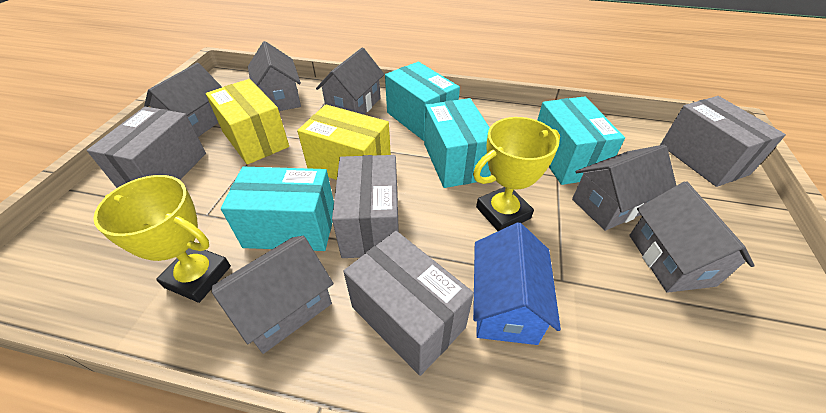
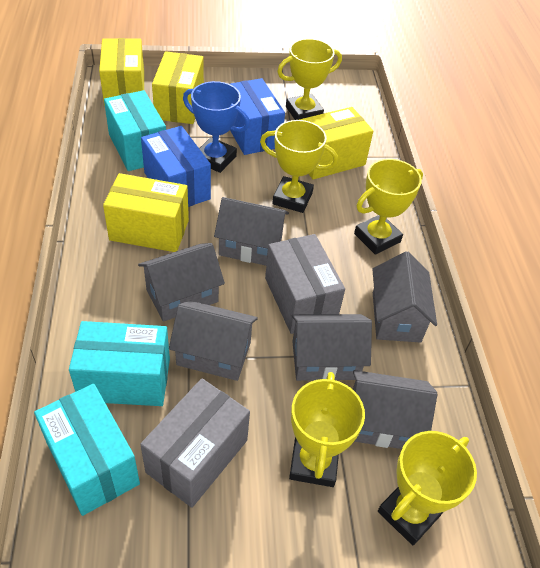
blue box: none = 0 -> [141,126,211,207] [230,78,285,155] = 2
blue house: [473,222,561,345] = 1 -> none = 0
blue trophy: none = 0 -> [183,81,250,173] = 1
grey box: [87,107,206,188] [332,155,399,258] [343,231,474,376] [660,96,786,187] = 4 -> [140,378,250,508] [265,234,345,334] = 2
turquoise box: [221,167,334,251] [385,62,460,141] [424,98,491,188] [537,96,625,185] = 4 -> [34,384,140,516] [69,321,170,406] [104,90,166,171] = 3
yellow box: [206,79,289,165] [297,104,391,180] = 2 -> [99,38,144,106] [103,173,189,252] [152,51,204,124] [299,107,373,180] = 4
yellow trophy: [93,175,231,303] [473,117,560,231] = 2 -> [260,120,338,213] [277,39,342,120] [289,372,365,487] [354,159,423,255] [378,431,477,545] = 5

